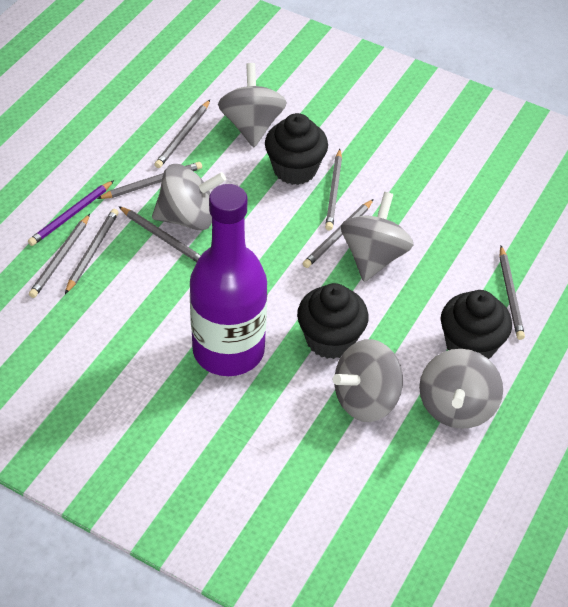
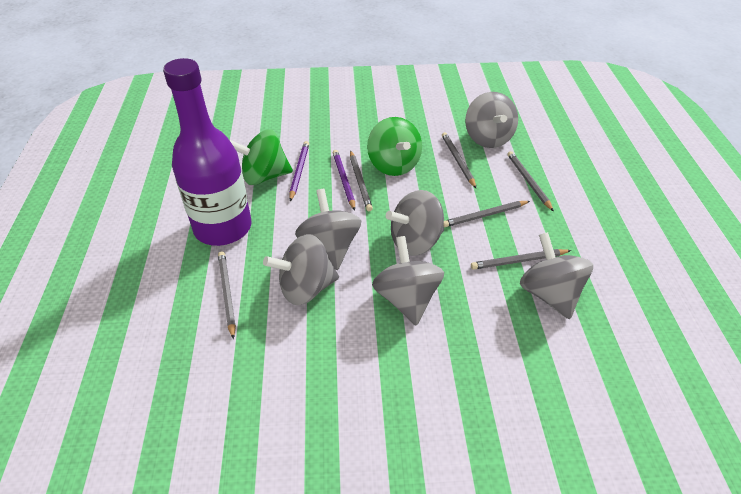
black cupcake: [265,113,328,185] [297,283,369,359] [441,290,512,359] = 3 -> none = 0
green spinning top: none = 0 -> [229,129,293,185] [367,117,422,176] = 2
grey pencil: [29,214,90,298] [65,209,119,294] [97,162,202,199] [118,206,201,262] [155,100,210,168] [303,199,374,268] [325,149,342,231] [500,246,525,340] = 8 -> [218,251,236,339] [350,150,373,211] [442,132,476,188] [444,201,530,227] [471,249,571,270] [507,151,554,211] = 6
grey spinning top: [152,164,226,230] [218,63,287,147] [333,339,403,422] [341,192,413,282] [419,349,503,429] = 5 -> [263,234,339,305] [295,189,361,270] [372,236,444,325] [386,190,444,256] [465,92,518,148] [520,232,593,319] = 6
purple pencil: [28,180,114,246] = 1 -> [289,141,309,201] [333,150,355,211] = 2

